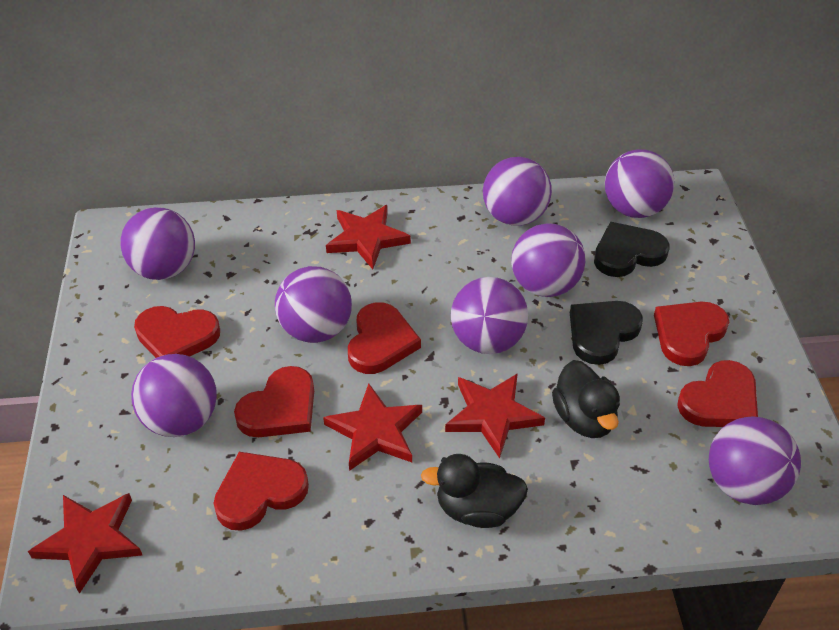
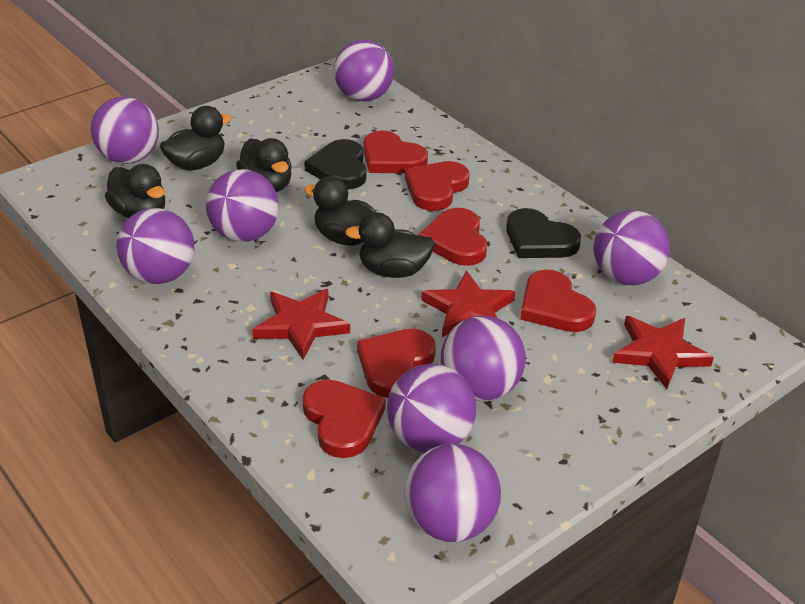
black duck: [421,454,528,528] [552,360,620,438] = 2 -> [105,164,165,218] [160,106,232,171] [236,138,292,192] [304,176,375,246] [345,212,435,278] = 5
red star: [28,493,142,594] [323,383,422,471] [326,205,411,269] [445,373,545,459] = 4 -> [252,289,350,360] [421,270,515,337] [612,316,714,389] = 3

